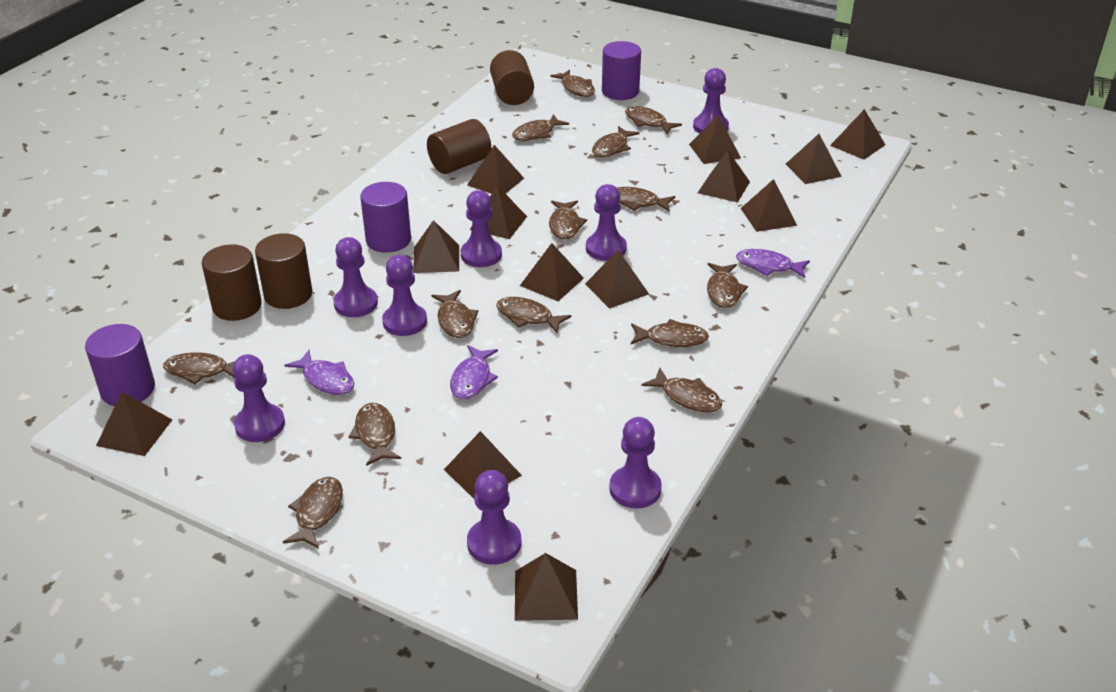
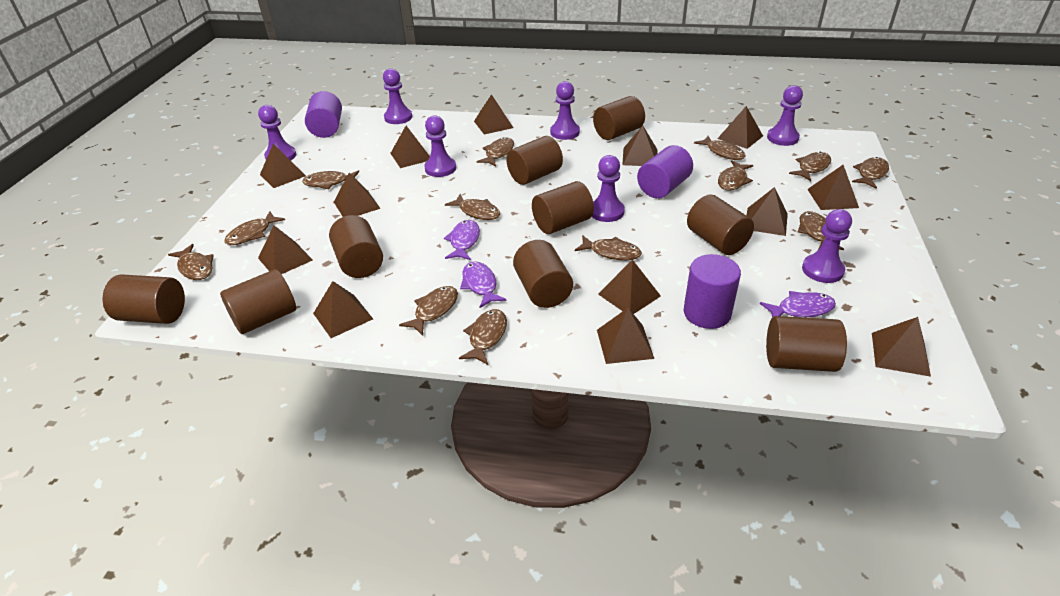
brown cylinder: [202,244,262,321] [255,233,312,309] [427,119,491,174] [490,50,534,105] = 4 -> [103,275,185,324] [220,269,296,334] [329,215,383,278] [506,136,563,185] [513,240,573,308] [532,181,594,234] [593,96,645,140] [687,194,754,255] [766,316,847,372] = 9
brown fish: [163,352,235,385] [283,477,343,549] [349,403,401,466] [431,290,479,338] [496,297,572,333] [512,114,569,141] [549,201,587,239] [550,70,595,97] [592,126,639,157] [617,187,675,212] [625,106,682,134] [631,319,709,347] [642,368,722,413] [707,263,748,308] = 14 -> [168,244,214,280] [224,211,285,245] [302,170,359,189] [399,286,458,336] [445,194,500,220] [459,309,507,365] [476,137,514,166] [575,235,642,260] [694,136,746,160] [718,160,753,191] [789,152,831,181] [798,211,844,250] [852,157,889,189] = 13
purple pawn: [233,354,285,442] [333,237,378,317] [382,255,427,336] [461,190,502,267] [467,470,521,565] [586,184,627,261] [609,417,662,508] [693,68,729,134] = 8 -> [258,105,296,160] [383,68,412,124] [424,115,456,177] [550,81,580,140] [592,155,625,222] [767,85,803,146] [802,209,852,283] = 7

